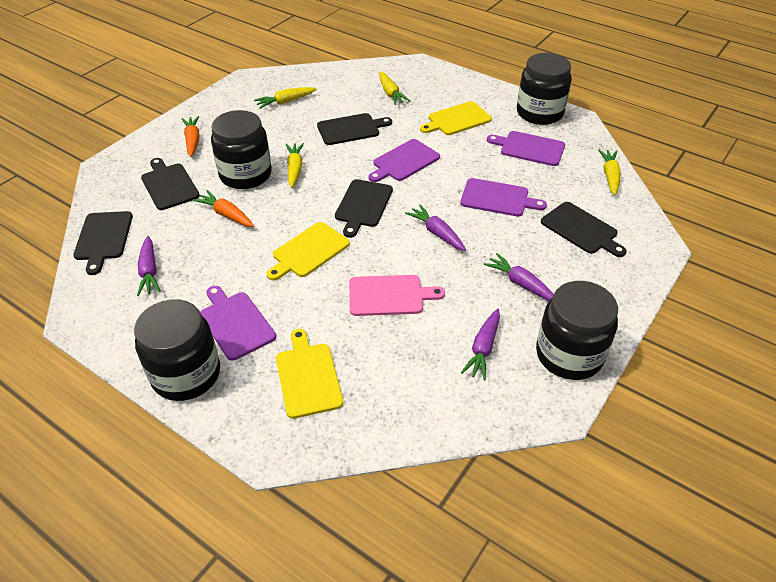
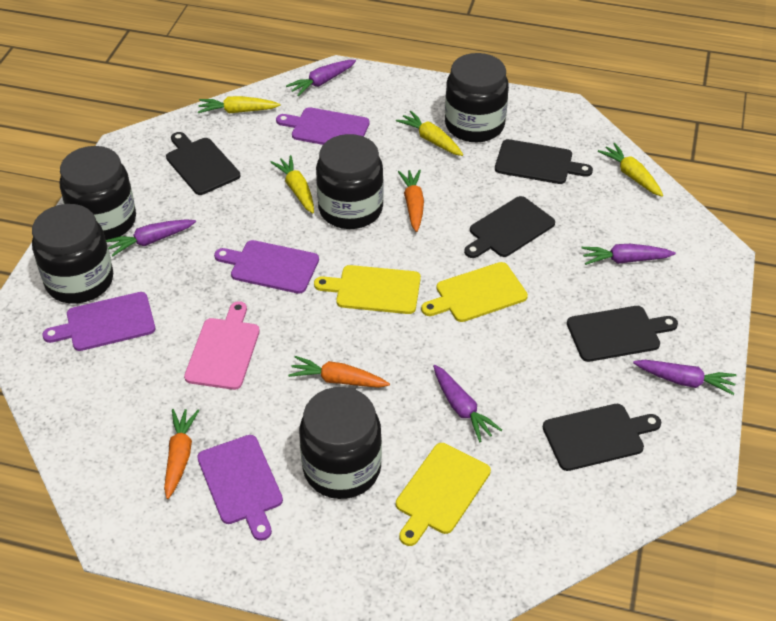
black jar: [134,299,220,401] [211,110,272,189] [517,53,572,125] [536,281,618,380] = 4 -> [32,204,113,304] [60,146,136,240] [299,387,382,499] [316,134,384,229] [445,53,509,142] = 5
orange carrot: [181,116,199,157] [193,190,254,227] = 2 -> [164,409,199,499] [288,356,390,388] [398,169,424,232] = 3
purple carrot: [137,236,161,296] [405,205,466,251] [461,309,500,380] [484,253,554,301] = 4 -> [106,219,196,257] [286,60,356,96] [433,365,502,442] [581,244,676,265] [633,360,737,395] = 5

